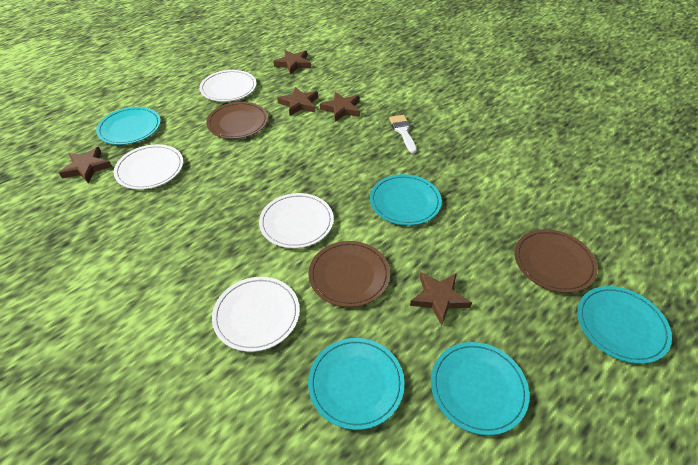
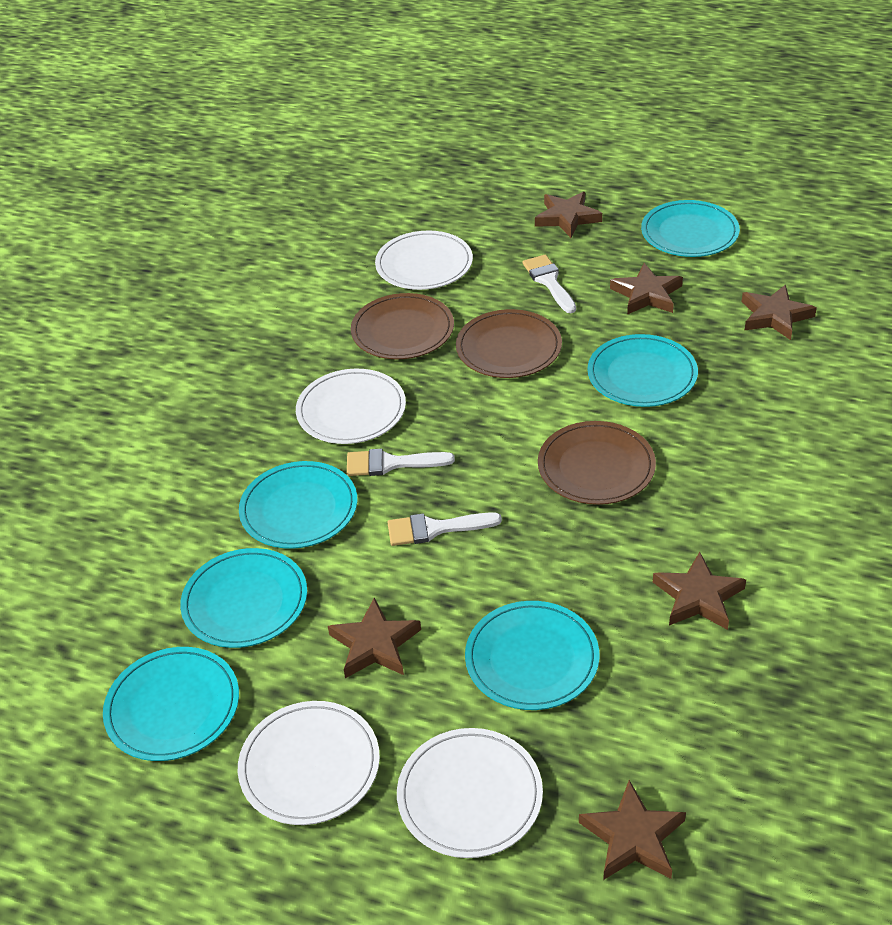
brown star: [59,147,112,183] [273,50,311,75] [277,87,318,116] [320,92,360,122] [410,272,472,325] = 5 -> [328,598,421,678] [535,192,602,238] [579,780,686,880] [610,263,683,315] [653,552,746,630] [742,285,817,340] = 6
turquoise plate: [96,107,161,145] [308,338,404,430] [370,174,442,226] [431,342,529,435] [577,286,672,364] = 5 -> [103,647,239,761] [180,548,307,648] [239,461,357,549] [465,601,600,710] [587,334,698,407] [641,200,740,257] = 6
white brush: [389,115,417,153] = 1 -> [347,449,455,476] [387,512,502,546] [523,255,576,313] = 3

